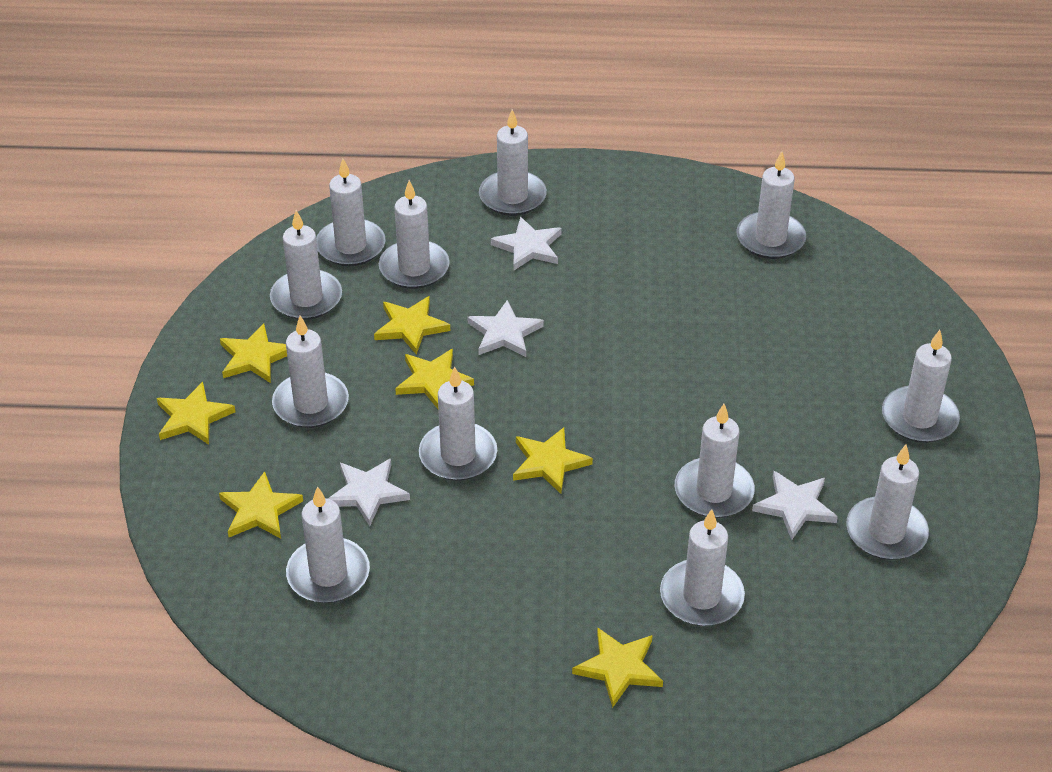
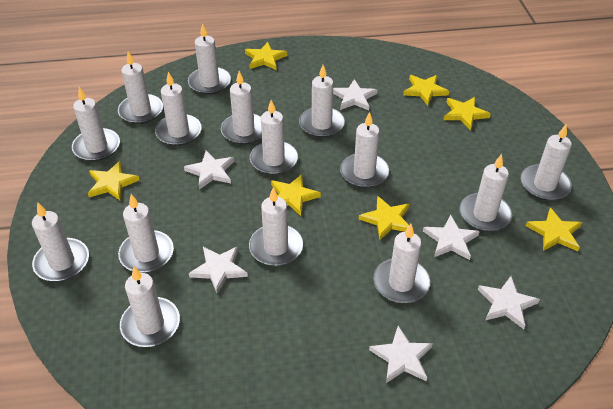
white candle: [270,210,342,320] [272,315,349,428] [286,486,370,603] [316,159,386,266] [379,180,450,289] [419,367,497,481] [479,109,547,216] [660,509,745,626] [675,404,755,518] [736,151,806,259] [846,444,929,560] [882,330,960,443] = 12 -> [32,202,89,282] [72,87,120,161] [118,52,163,124] [118,194,174,273] [120,266,180,347] [155,72,202,146] [188,23,231,95] [221,71,262,144] [249,187,303,266] [250,100,298,175] [299,65,345,138] [340,112,389,188] [373,224,430,303] [459,154,512,232] [520,125,572,201] = 15
white star: [328,458,410,526] [467,300,544,357] [491,217,561,270] [752,471,838,540] = 4 -> [184,151,234,190] [189,246,248,294] [333,79,377,111] [369,326,433,383] [423,215,480,260] [478,276,540,329] = 6

